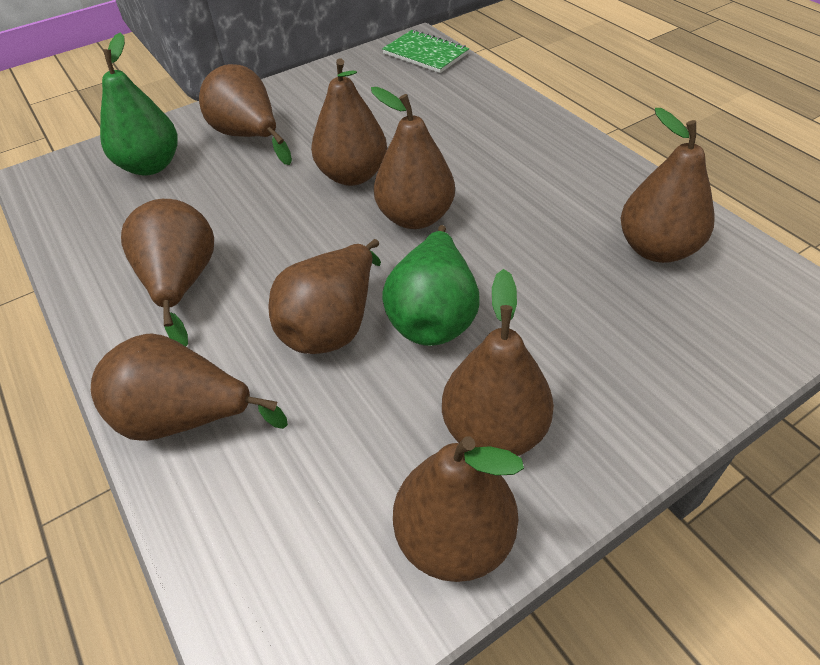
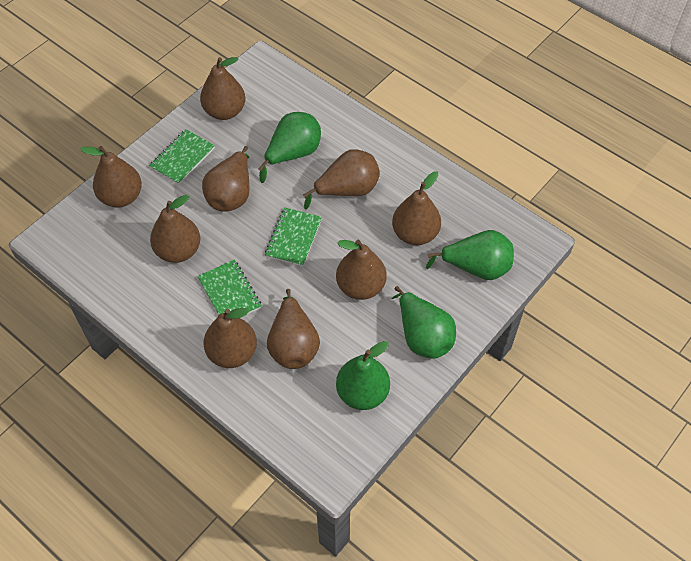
green notebook: [382,29,469,73] = 1 -> [149,129,215,184] [197,259,262,315] [265,207,322,266] = 3
green pear: [100,33,178,176] [382,225,480,346] = 2 -> [258,112,321,183] [336,341,390,410] [391,286,456,359] [426,230,514,280] = 4

